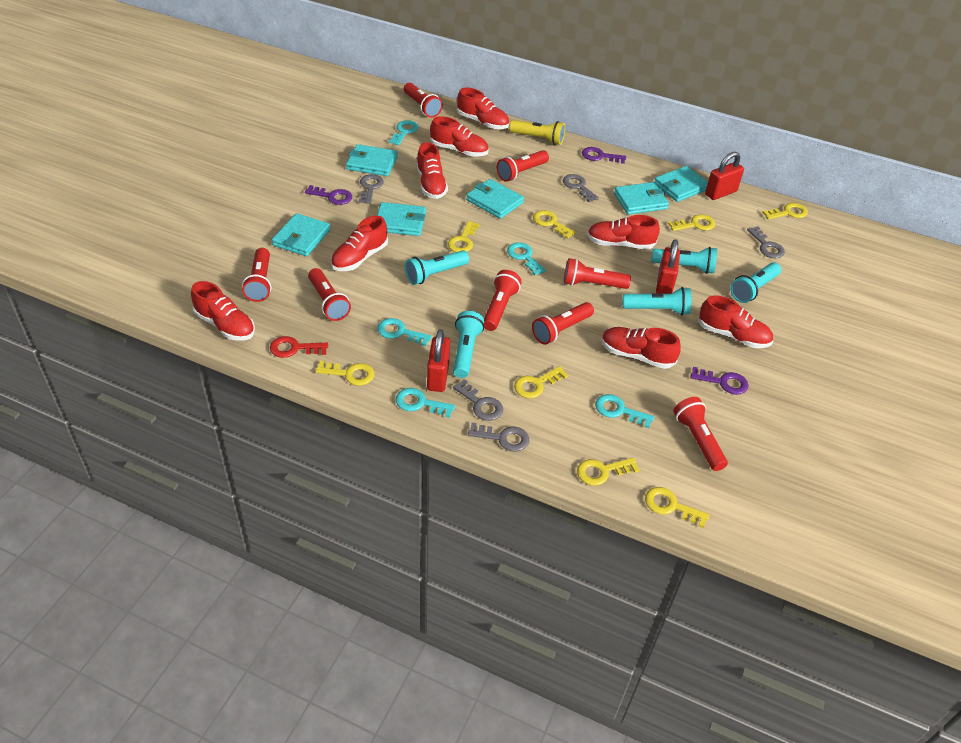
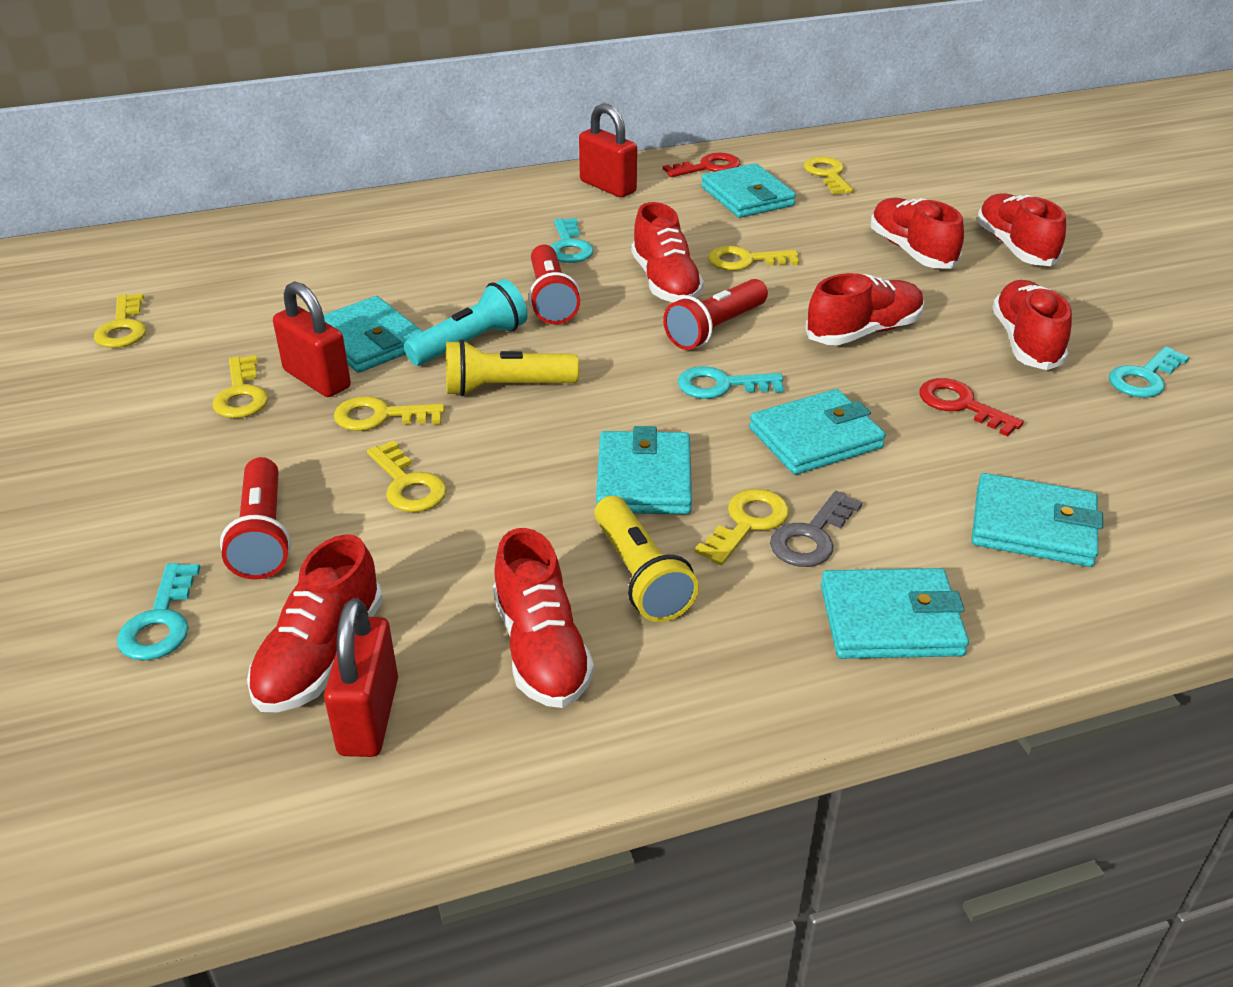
grey key: [359,174,384,204] [453,379,503,421] [468,423,529,452] [563,174,599,202] [747,226,785,258] = 5 -> [770,491,862,567] = 1
purple key: [305,185,352,205] [582,147,626,164] [691,367,749,395] = 3 -> none = 0
red flashlight: [242,248,272,302] [308,268,351,321] [404,83,443,118] [484,270,522,331] [497,150,549,182] [532,302,594,345] [564,258,631,289] [673,397,728,471] = 8 -> [220,457,291,580] [529,245,581,324] [663,279,768,350] = 3
red key: [270,336,328,358] = 1 -> [663,153,740,177] [919,378,1024,436] = 2
red shoe: [191,281,255,341] [331,216,388,271] [416,142,448,199] [430,116,489,157] [457,88,509,129] [587,215,660,249] [602,327,681,369] [698,295,773,348] = 8 -> [247,534,383,712] [493,528,594,708] [631,202,704,303] [805,273,924,345] [871,198,964,269] [977,193,1066,266] [992,280,1072,370] = 7
turquoise flashlight: [405,250,469,285] [453,311,484,378] [622,287,692,315] [651,247,717,274] [730,262,781,303] = 5 -> [404,279,528,366] = 1
turquoise key: [377,318,432,346] [389,120,418,145] [396,388,455,418] [507,242,546,275] [595,394,654,428] = 5 -> [117,563,200,660] [551,218,594,263] [678,366,784,399] [1109,346,1189,398] = 4
yellow flashlight: [509,120,565,145] = 1 -> [446,339,579,396] [594,496,699,622] = 2
yellow key: [316,361,374,386] [448,221,480,252] [514,366,568,398] [533,210,576,239] [577,457,640,486] [645,487,710,528] [668,214,715,231] [762,203,808,220] = 8 -> [94,293,146,348] [212,355,268,418] [334,396,445,431] [367,440,447,512] [695,489,789,565] [708,246,799,271] [803,156,854,194] = 7

